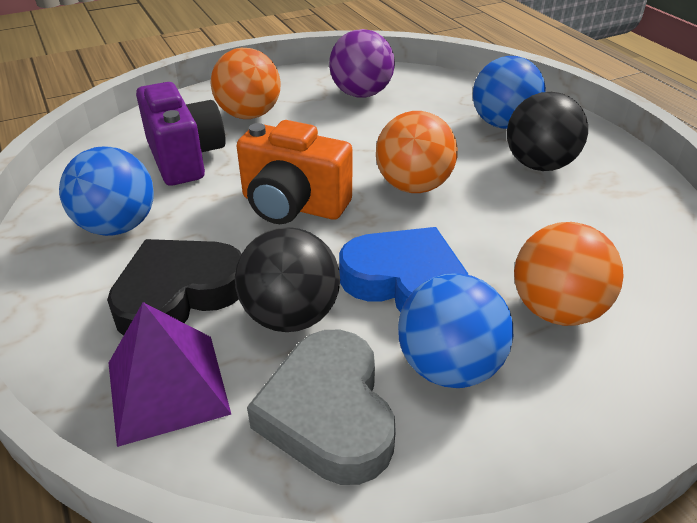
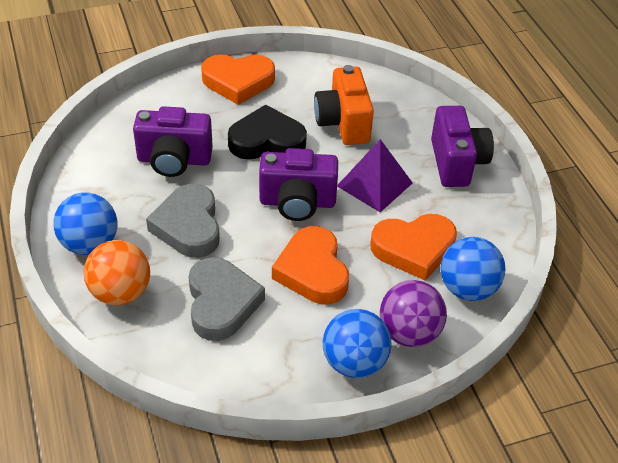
black ball: [235,227,340,332] [507,92,588,171] = 2 -> none = 0
blue heart: [339,227,468,312] = 1 -> none = 0
grey heart: [247,330,396,485] = 1 -> [146,184,220,258] [188,257,265,341] = 2
orange ball: [211,48,280,119] [376,111,458,193] [514,222,624,326] = 3 -> [84,240,150,305] = 1
orange heart: none = 0 -> [201,54,275,105] [272,226,349,305] [370,214,457,281] = 3
purple camera: [136,82,226,186] = 1 -> [133,106,213,177] [259,148,338,221] [431,106,494,187] = 3

